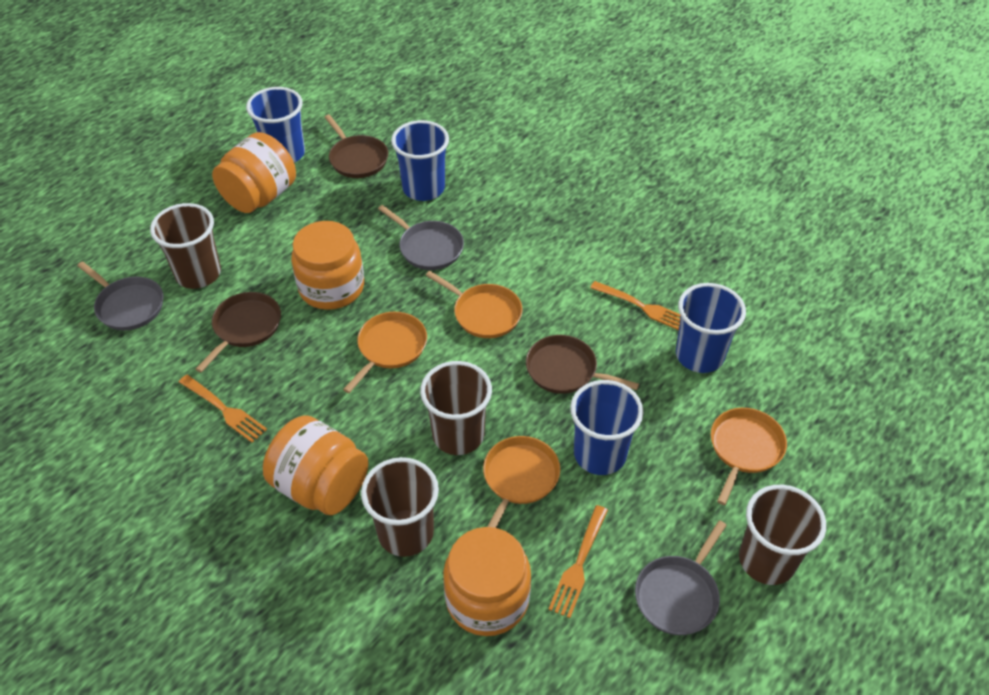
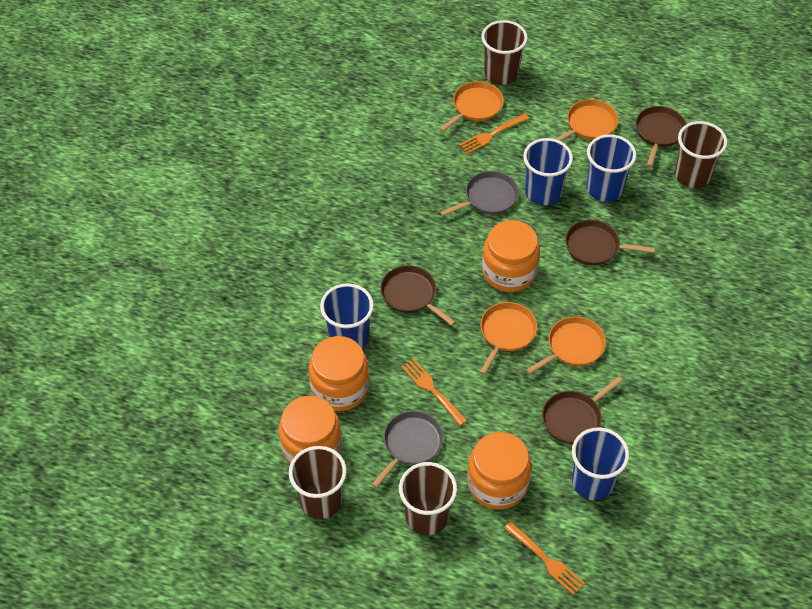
brown pan: [196,292,281,373] [324,114,388,178] [526,335,639,394] = 3 -> [380,265,456,326] [542,376,623,444] [565,220,655,265] [636,106,687,167] = 4
grey pan: [77,261,164,331] [378,205,464,270] [635,520,727,635] = 3 -> [372,411,444,488] [440,171,519,216] = 2

